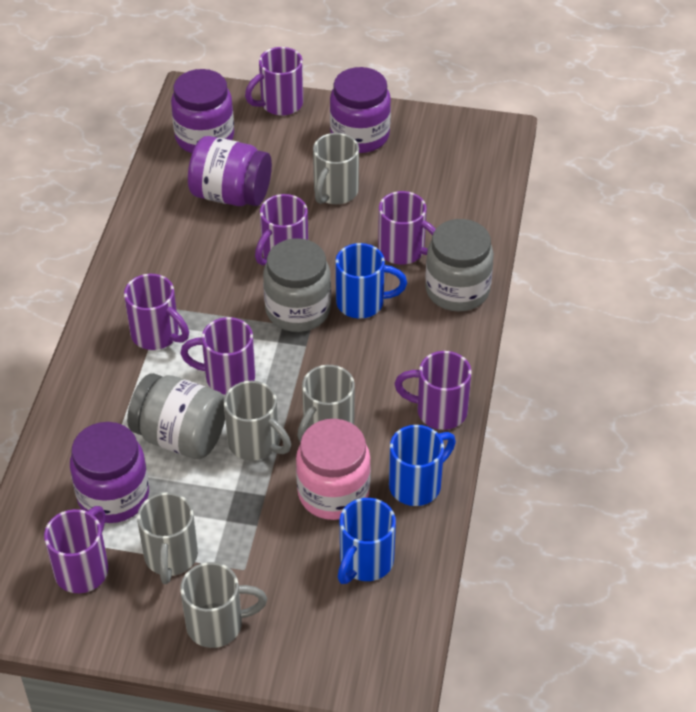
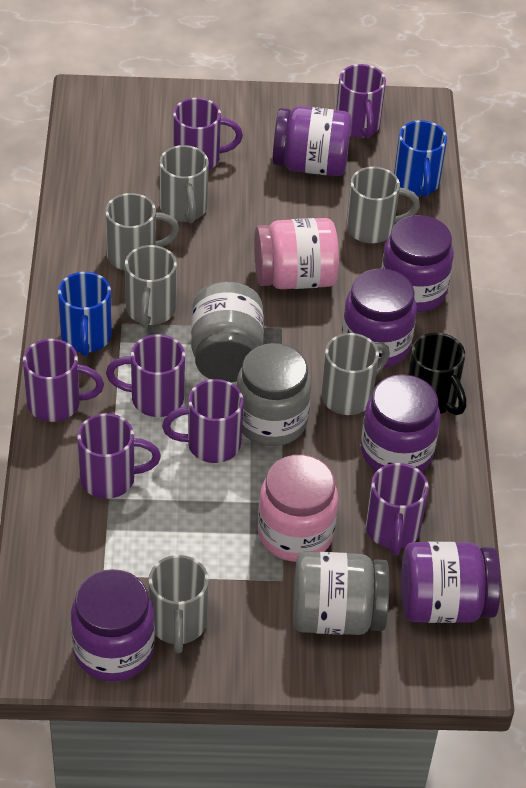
black mug: none = 0 -> [408,333,466,415] = 1
blue mug: [335,243,407,318] [338,498,396,584] [389,425,456,506] = 3 -> [58,272,112,356] [394,120,447,197] = 2
grey mug: [137,492,198,584] [180,562,267,648] [224,381,291,461] [297,365,355,442] [313,133,359,204] = 5 -> [105,193,179,271] [125,245,177,328] [148,555,209,653] [159,145,209,223] [321,333,390,415] [346,167,420,243] = 6
pink jar: [296,419,371,520] = 1 -> [254,218,339,289] [258,455,338,562] = 2
purple jar: [70,422,149,523] [171,69,234,153] [188,136,272,206] [330,67,391,153] = 4 -> [71,569,155,682] [272,106,352,176] [342,268,417,368] [361,374,440,472] [381,215,454,312] [401,541,501,623] = 6

